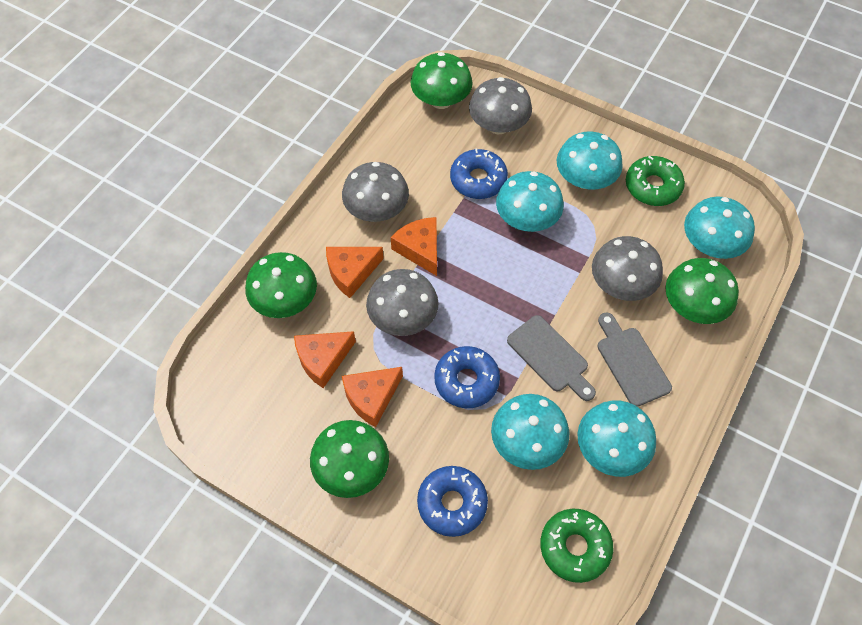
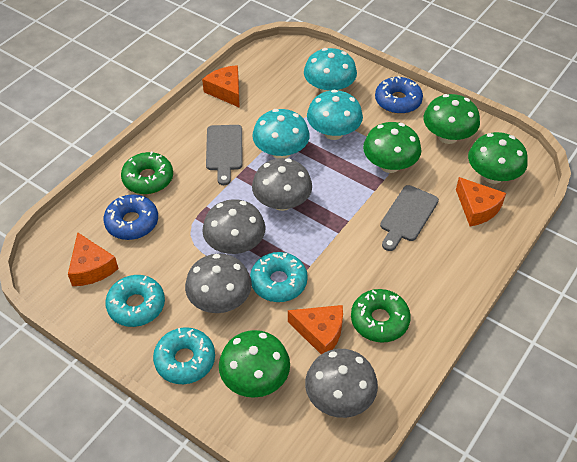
blue donut: [417,466,488,537] [434,346,500,408] [450,149,508,199] = 3 -> [104,194,158,240] [375,76,423,114] = 2
turquoise donut: none = 0 -> [105,275,165,327] [153,327,215,384] [250,252,308,302] = 3
turquoise mushroom: [491,394,569,470] [496,171,564,232] [557,132,623,189] [577,401,656,477] [684,196,755,259] = 5 -> [252,109,310,159] [304,48,357,93] [307,90,363,140] = 3

